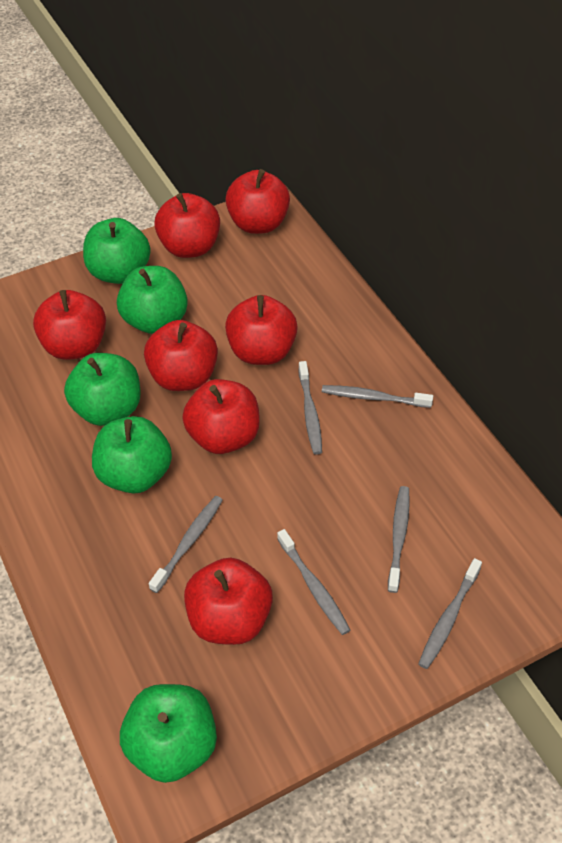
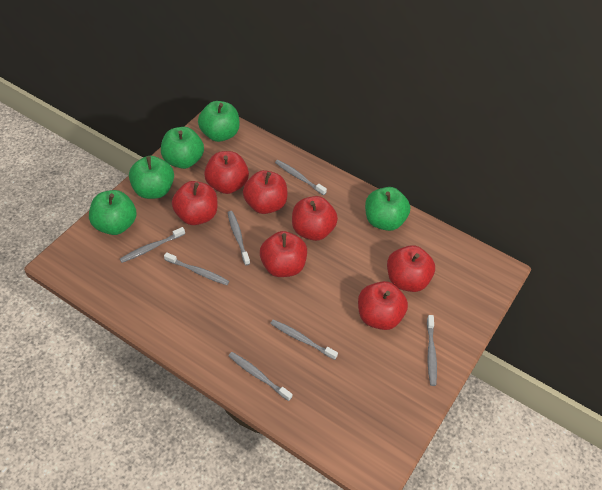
grey toothbrush: [149,496,223,593] [277,529,350,635] [298,361,322,455] [322,385,433,408] [388,486,410,593] [418,558,482,669] = 6 -> [120,227,185,263] [164,252,230,285] [228,211,250,266] [228,352,292,401] [270,320,338,360] [275,160,327,195] [427,315,437,386] = 7

